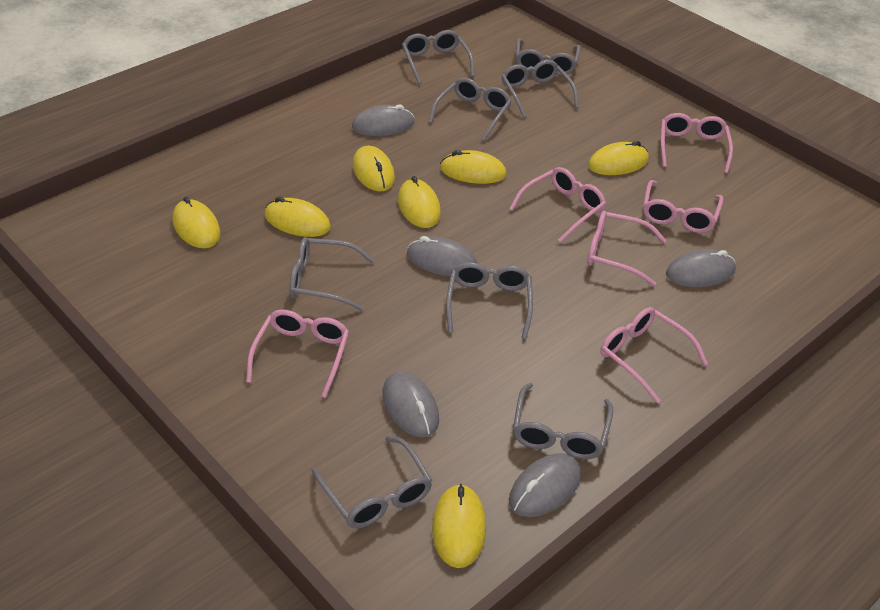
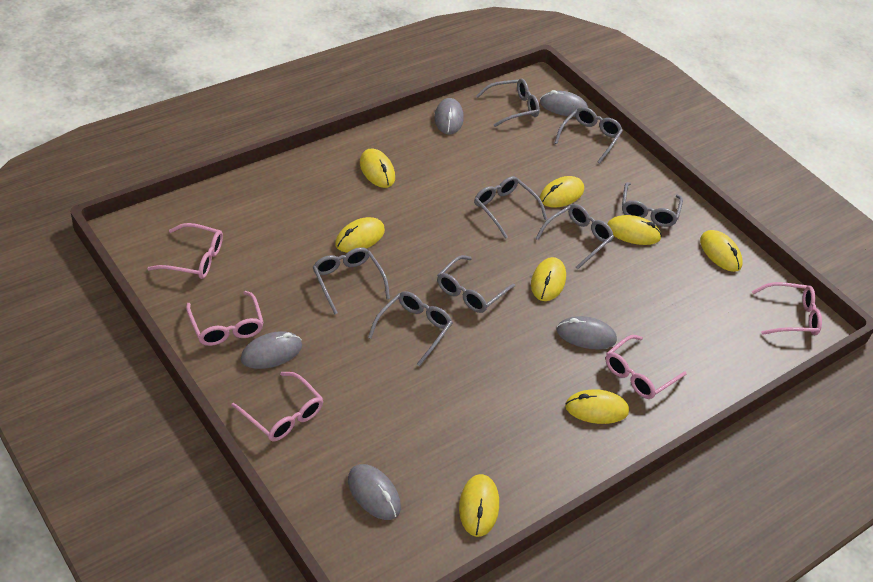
pink glasses: [246,309,349,398] [509,167,606,243] [587,210,667,286] [600,307,708,403] [643,180,724,233] [661,113,733,174] = 6 -> [147,223,223,279] [186,291,264,346] [231,372,323,441] [605,335,687,399] [752,282,822,335] = 5
yellow mouse: [173,197,220,248] [265,197,331,237] [352,146,395,191] [398,176,441,228] [432,484,486,568] [440,150,507,184] [588,141,649,175] = 7 -> [335,217,385,253] [360,149,395,188] [459,474,499,537] [531,257,566,301] [540,176,584,208] [565,389,629,424] [607,215,662,245] [700,230,743,272] = 8

